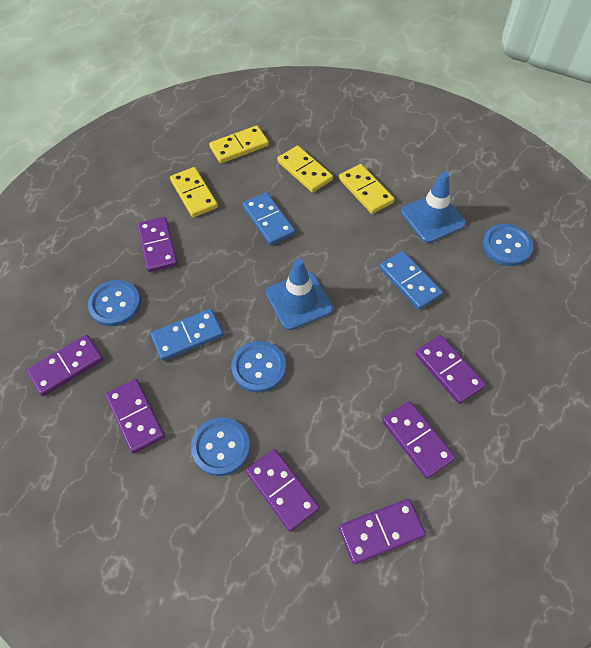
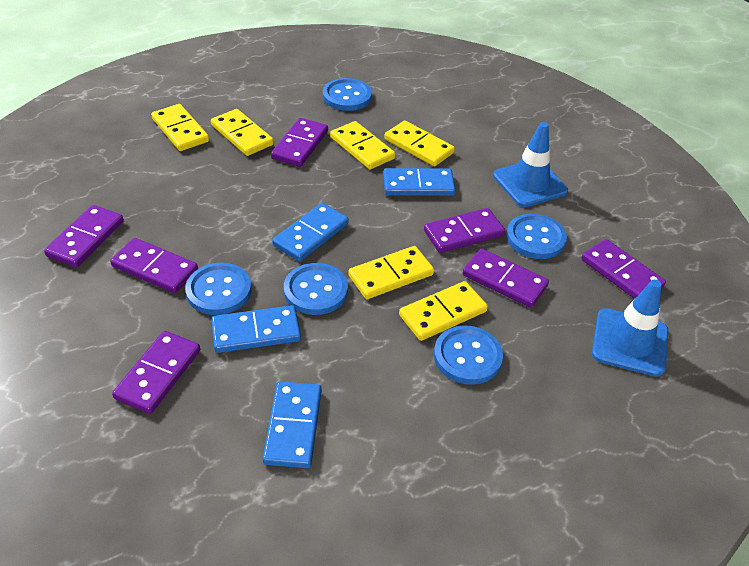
blue button: [88,280,141,326] [191,418,250,476] [231,341,286,393] [482,224,533,266] = 4 -> [185,263,251,315] [284,263,348,315] [323,78,372,111] [434,325,503,385] [506,214,567,259] = 5
blue domino: [151,309,223,361] [242,192,295,245] [379,251,443,310] = 3 -> [211,305,301,353] [263,381,322,468] [272,203,349,262] [383,168,455,196] = 4
yellow domino: [170,167,218,217] [209,126,269,163] [277,146,333,193] [339,164,395,214] = 4 -> [151,104,209,151] [211,109,274,156] [330,121,395,170] [348,246,434,299] [384,120,455,166] [399,281,488,341] = 6

